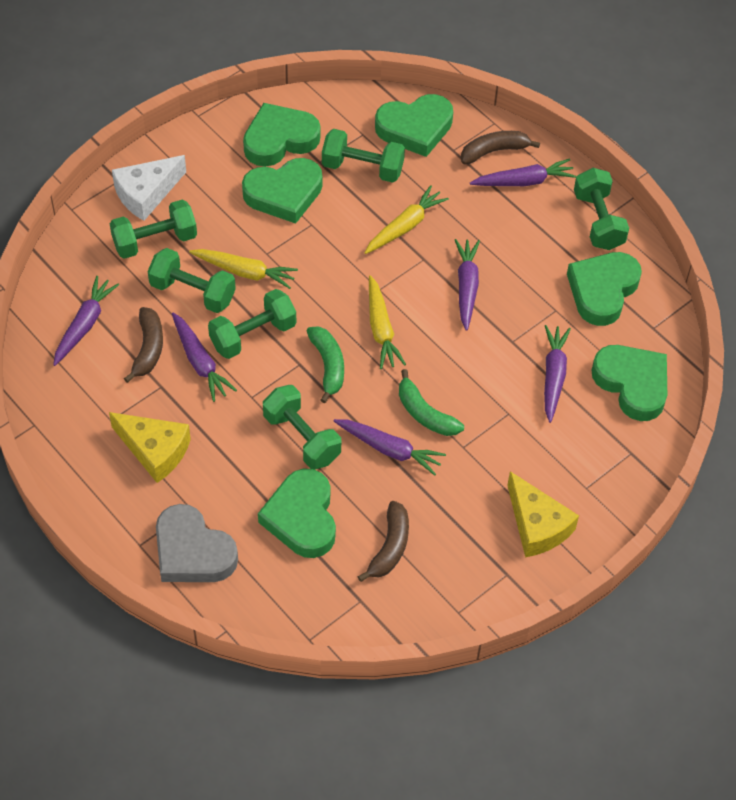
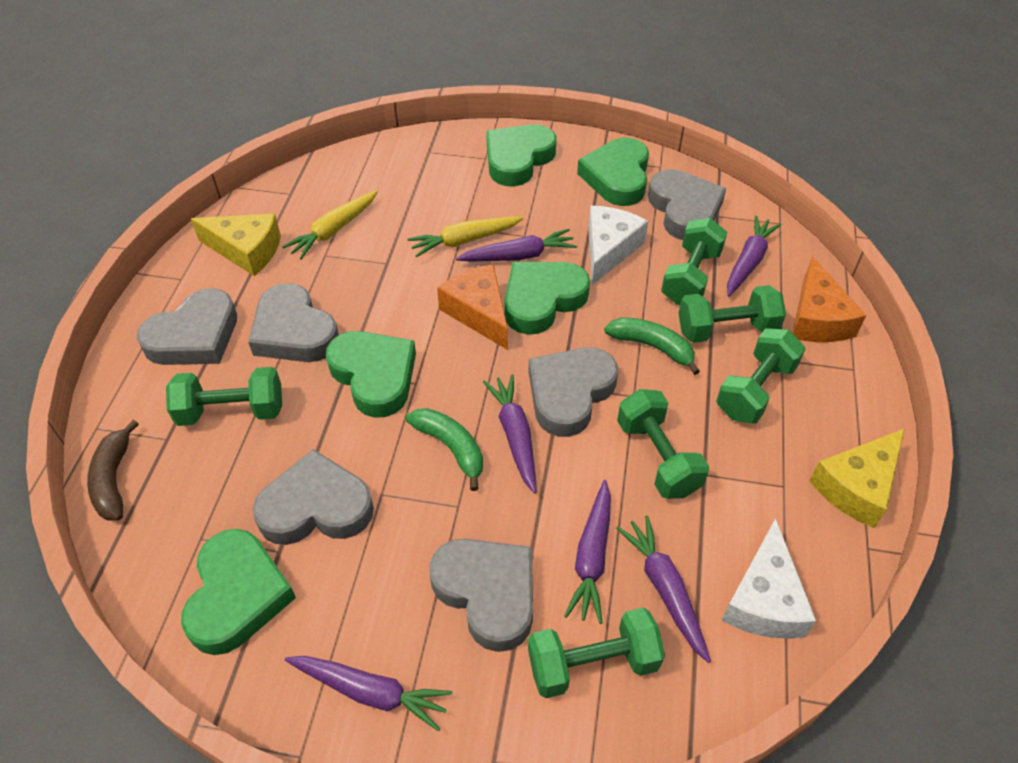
brown banana: [124,307,163,383] [357,501,409,582] [461,131,540,164] = 3 -> [87,420,139,521] = 1
green heart: [242,158,322,224] [243,103,321,167] [258,469,336,558] [375,94,453,157] [567,252,642,326] [591,345,667,421] = 6 -> [181,529,296,655] [326,331,416,418] [486,124,556,187] [505,262,590,335] [577,137,649,206] = 5
grey heart: [156,504,238,582] = 1 -> [137,288,237,365] [248,283,339,362] [253,449,374,545] [429,538,533,652] [528,347,618,437] [648,169,726,240] = 6
orange cheese: none = 0 -> [437,264,508,350] [793,256,866,342] = 2
white cheese: [112,155,186,221] = 1 -> [588,206,648,285] [721,518,816,639] = 2
yellow carrot: [189,249,298,289] [365,185,449,254] [369,275,406,369] = 3 -> [282,190,378,260] [407,216,524,258] = 2

